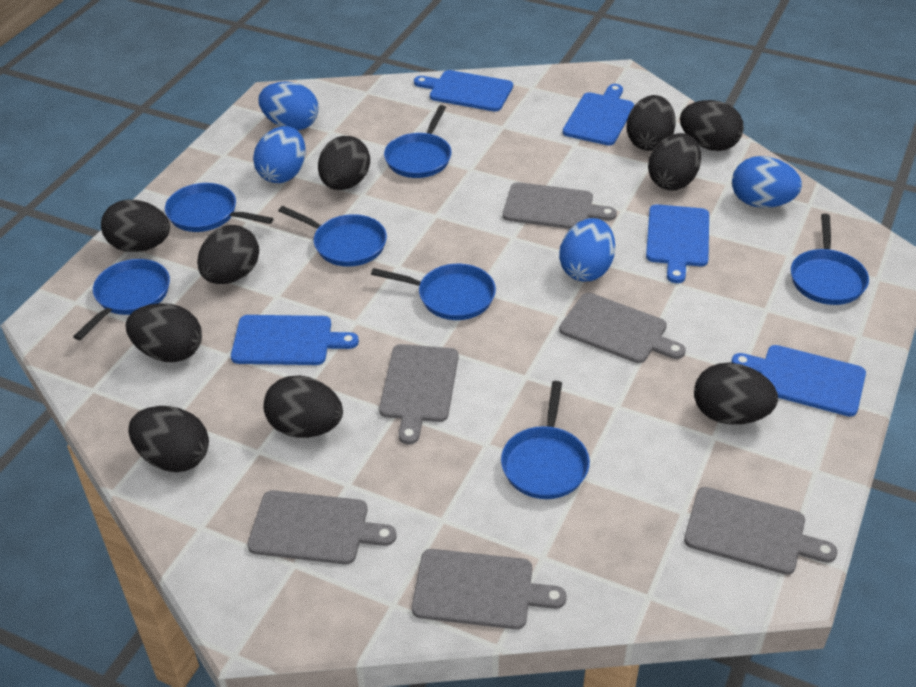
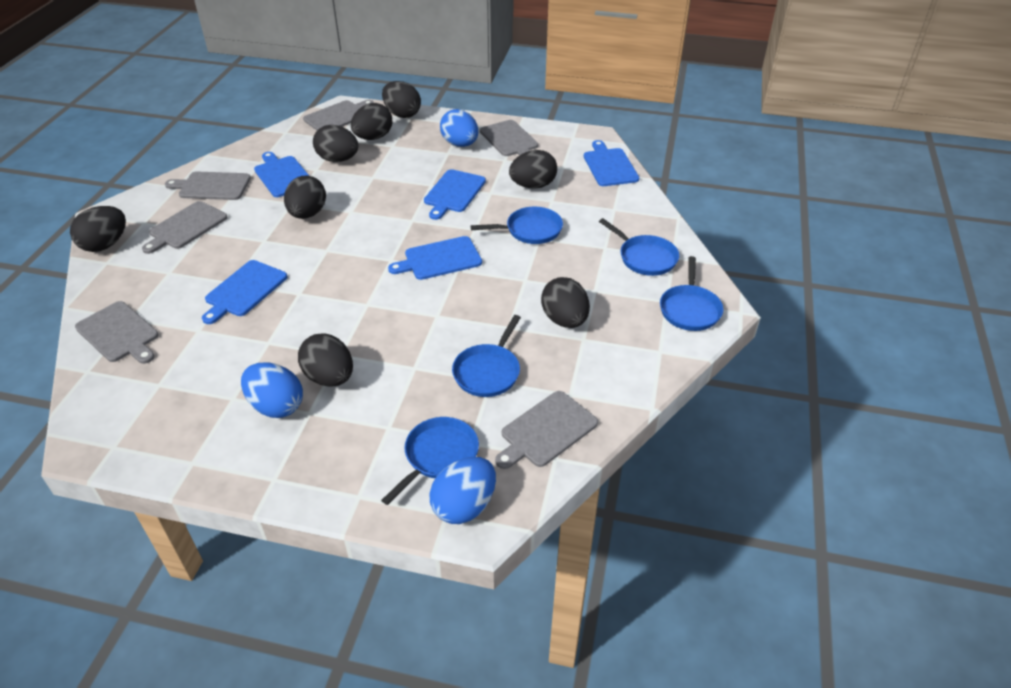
black egg: [101,200,170,252] [126,303,202,362] [128,406,209,472] [197,225,259,284] [264,375,343,438] [318,136,370,190] [627,95,676,151] [648,133,701,191] [680,100,744,151] [694,363,778,425] = 10 -> [70,206,126,252] [284,176,326,219] [298,333,353,387] [313,125,358,162] [351,103,392,140] [382,81,421,118] [509,150,557,189] [541,277,590,328] = 8
blue egg: [253,126,306,183] [258,81,318,130] [559,218,615,281] [732,156,802,208] = 4 -> [241,362,303,418] [430,457,496,524] [440,109,478,147] = 3
blue pan: [73,259,170,340] [165,183,274,232] [278,206,387,267] [371,264,496,320] [384,105,452,178] [501,381,590,499] [791,214,869,305] = 7 -> [381,417,479,505] [452,315,521,397] [471,207,563,244] [599,218,679,276] [660,256,723,331] = 5

